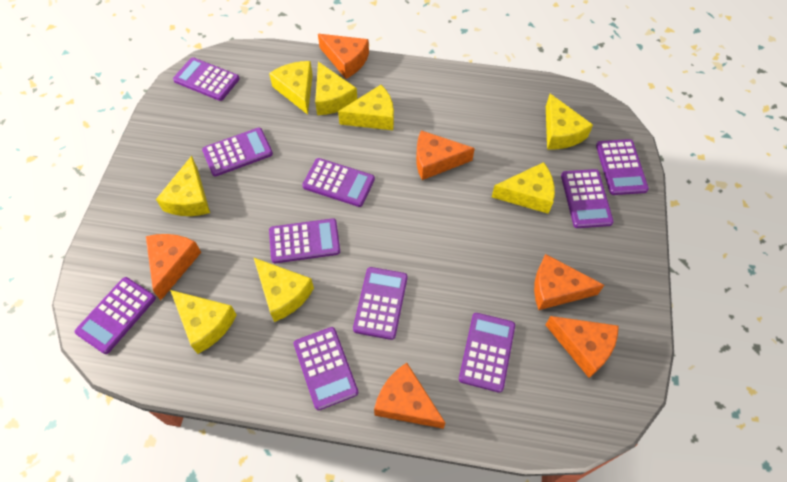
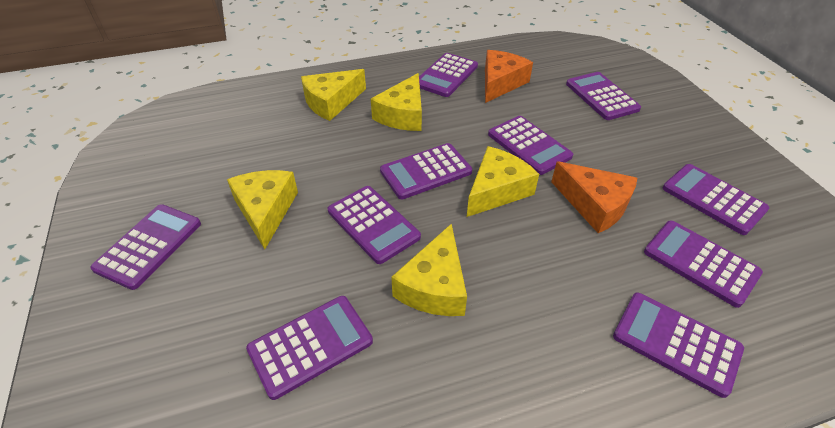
orange cheese: [146,234,201,300] [318,34,369,79] [374,363,445,429] [416,130,475,180] [534,254,604,310] [546,316,619,378] = 6 -> [485,50,533,103] [551,161,637,233] = 2
yellow cheese: [156,156,210,216] [170,290,237,354] [253,257,314,322] [269,61,313,115] [315,62,357,115] [338,85,394,130] [492,162,555,214] [546,94,593,149] = 8 -> [227,170,298,249] [301,69,366,121] [371,73,422,131] [391,224,467,316] [467,146,539,217] = 5

